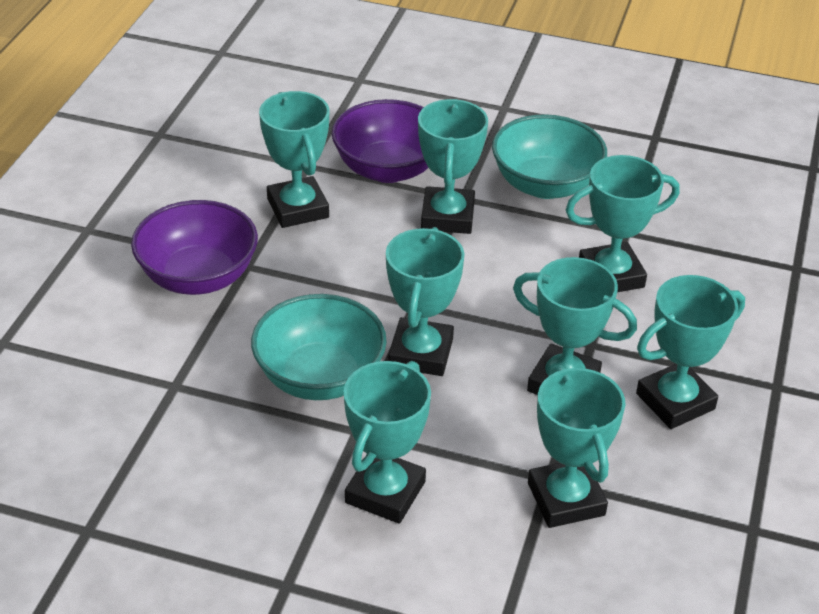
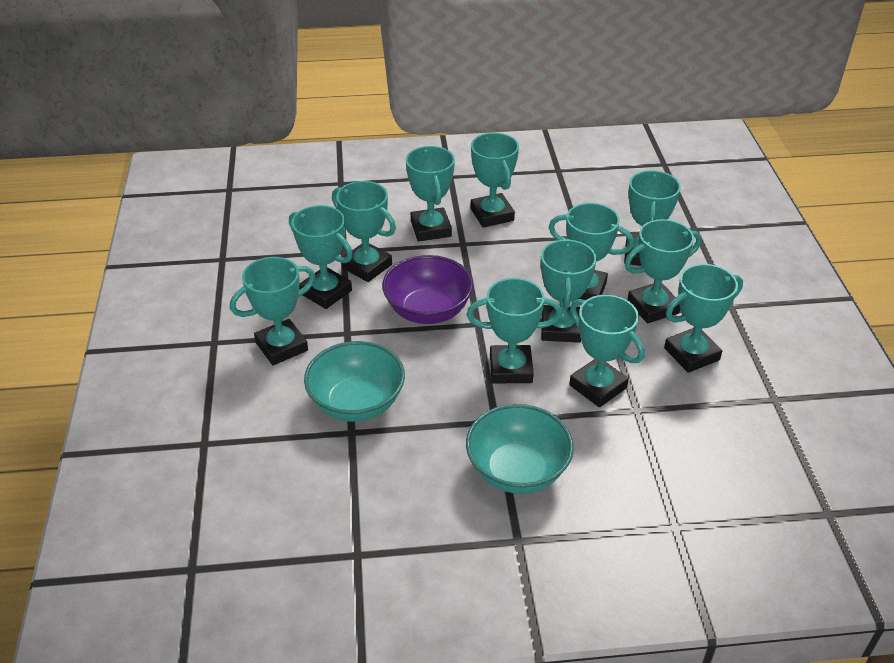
purple bowl: [131,200,258,295] [332,99,428,183] = 2 -> [382,255,473,324] = 1
turquoise trophy: [259,91,329,228] [343,361,431,524] [386,227,465,376] [418,99,488,234] [513,257,637,395] [528,365,625,528] [566,155,680,292] [636,275,745,429] = 8 -> [230,257,315,365] [289,205,353,309] [332,181,396,282] [406,146,455,241] [467,278,562,384] [471,133,519,228] [541,239,597,343] [549,203,634,300] [569,295,645,407] [624,170,681,266] [625,219,701,323] [664,264,743,373] = 12

